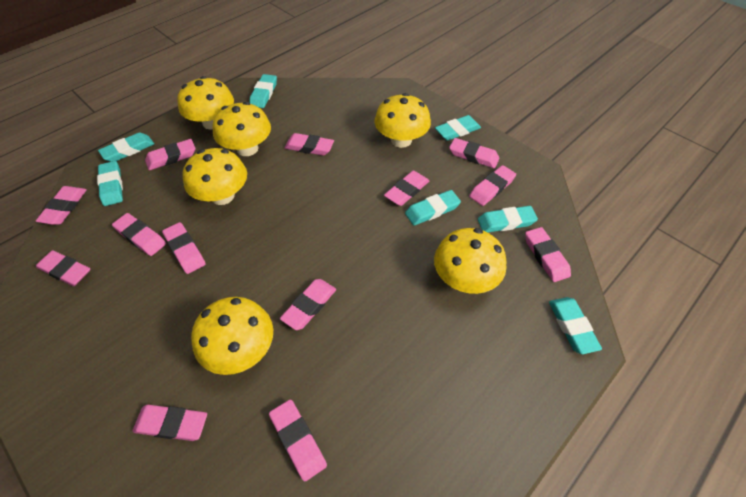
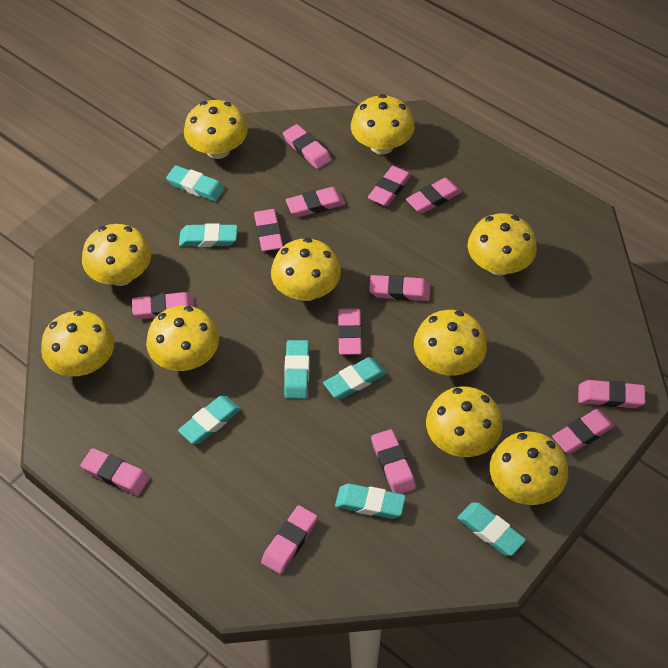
yellow mushroom: [177,76,234,130] [183,148,247,205] [191,297,273,375] [212,102,271,156] [375,93,431,148] [434,228,507,294] = 6 -> [41,311,115,376] [82,224,151,286] [146,306,219,371] [184,100,248,159] [271,238,341,301] [351,94,415,154] [414,310,487,376] [426,386,503,457] [468,213,537,276] [490,431,568,505] = 10

